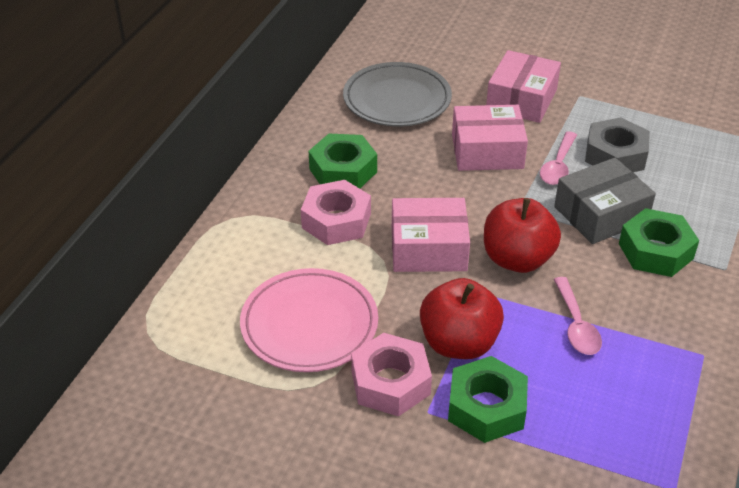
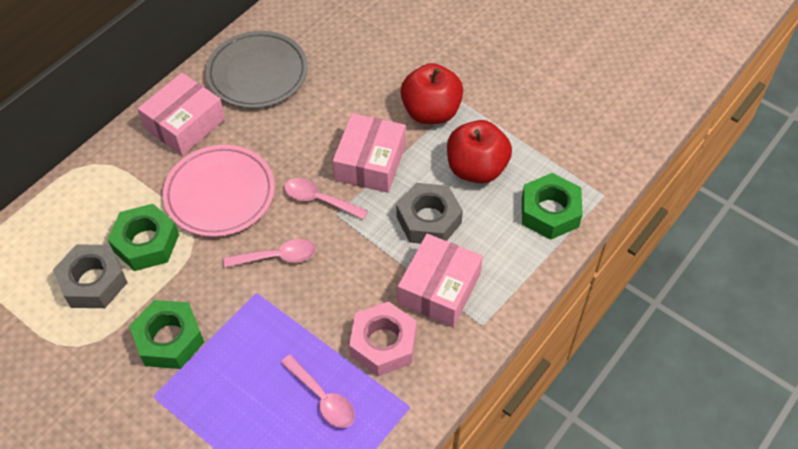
grey box: [554,158,656,244] = 1 -> none = 0
grey nut: [585,117,650,172] = 1 -> [53,244,128,308] [396,183,463,244] = 2
pink nut: [301,180,371,245] [351,333,432,416] = 2 -> [349,301,417,376] = 1
pink spoon: [540,131,577,185] [553,277,602,355] = 2 -> [223,239,316,268] [281,355,355,428] [284,178,368,220] = 3

